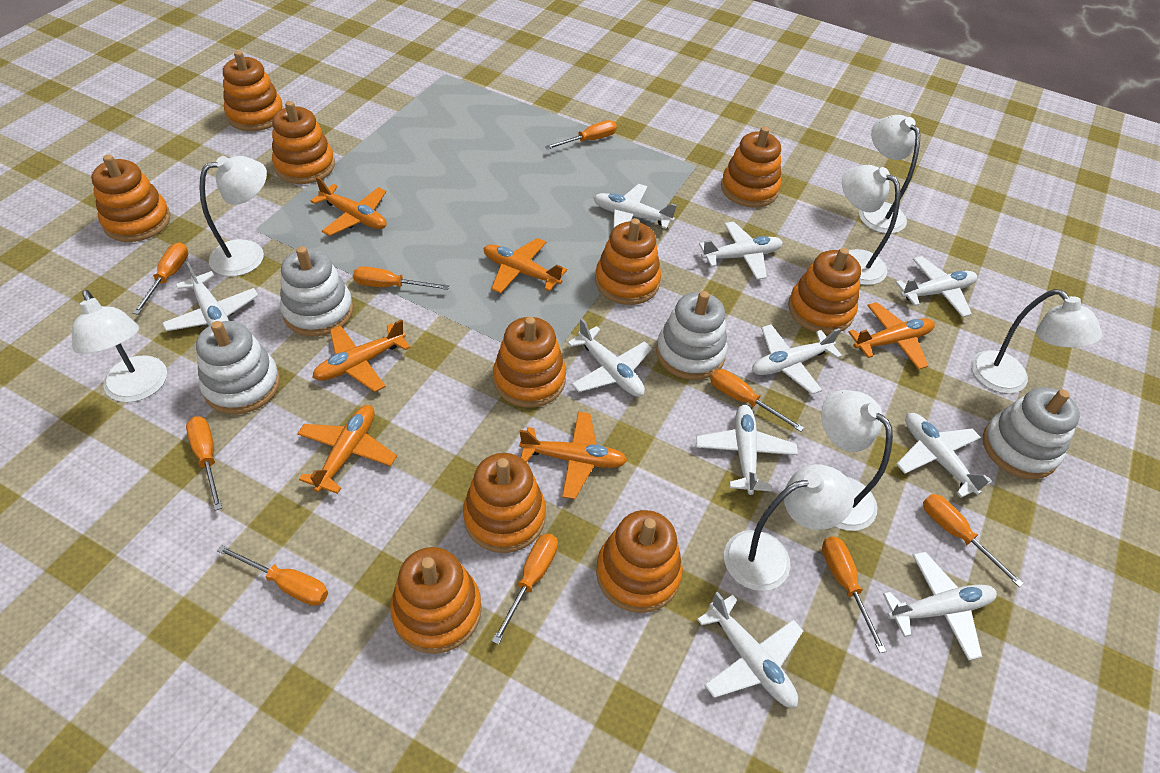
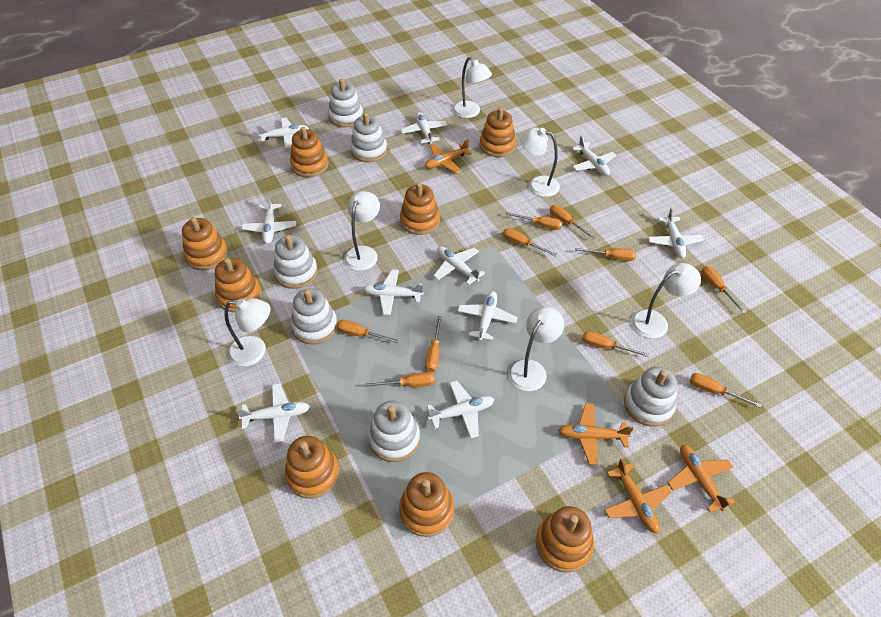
orange plane: [297,405,397,494] [311,177,387,236] [312,319,411,392] [484,238,567,294] [519,412,628,499] [848,302,935,370] = 6 -> [425,139,472,174] [558,403,634,465] [604,458,672,534] [668,445,735,512] = 4
orange screwdriver: [133,242,188,315] [186,416,222,511] [217,545,328,606] [353,266,449,290] [492,533,558,645] [545,120,617,149] [710,369,804,432] [822,536,887,653] [923,494,1024,587] = 9 -> [336,320,400,343] [365,372,435,387] [425,316,442,372] [503,228,557,257] [505,212,563,230] [550,205,596,239] [575,248,636,261] [582,331,650,357] [690,373,762,408] [701,266,746,313] = 10
orange stacking toy: [91,155,170,242] [223,51,284,131] [272,101,335,184] [390,547,482,654] [463,453,546,553] [493,317,566,408] [595,218,661,305] [596,510,683,613] [721,127,781,208] [788,248,861,334] = 10 -> [182,217,228,271] [215,258,261,312] [285,436,339,499] [290,127,328,177] [399,472,454,537] [400,183,440,235] [479,107,516,157] [536,506,594,572] = 8
white lamp: [72,290,167,402] [200,156,267,276] [724,464,854,591] [821,390,893,531] [842,165,900,285] [859,115,920,234] [971,289,1102,394] = 7 -> [224,298,271,367] [344,191,380,271] [453,57,492,118] [508,307,564,391] [520,128,560,197] [631,263,701,338] = 6
white stacking toy: [196,321,280,414] [280,246,353,336] [656,291,728,380] [983,387,1080,479] = 4 -> [273,235,318,289] [291,288,337,344] [328,79,363,127] [350,112,387,162] [368,401,420,462] [624,367,677,426] = 6

